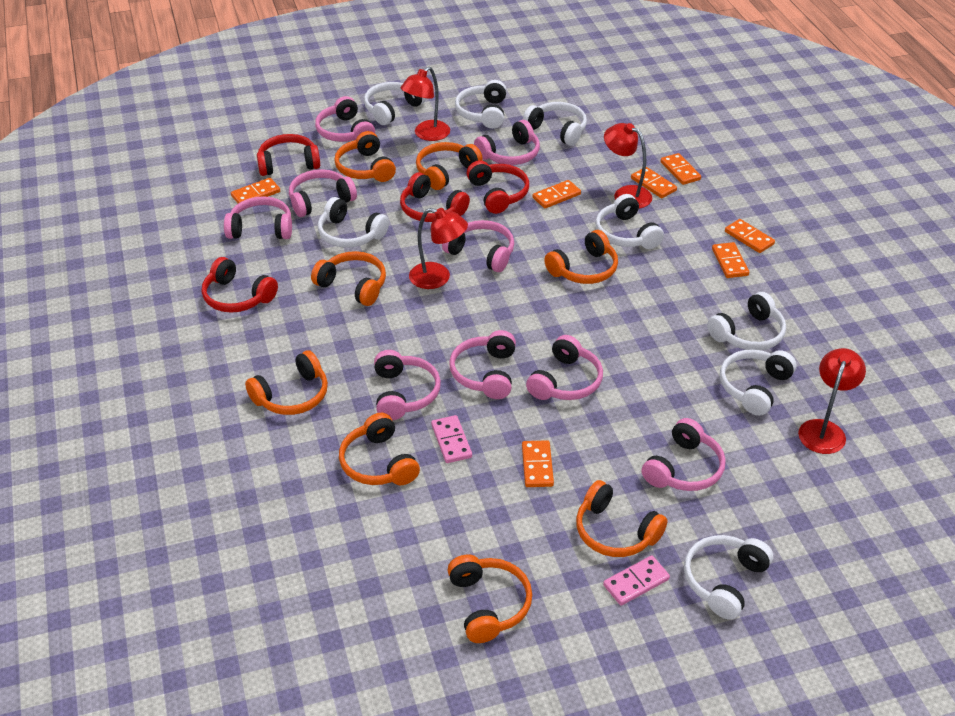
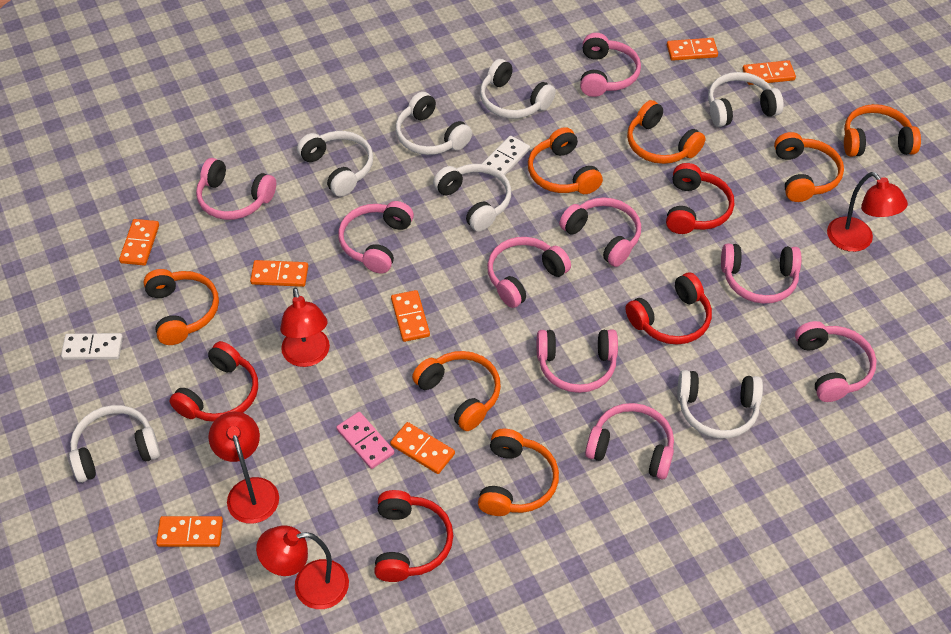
orange headphones: [245,350,328,415] [311,251,386,306] [334,131,396,182] [339,413,420,485] [416,142,483,190] [447,554,532,643] [544,230,618,284] [576,480,668,557] = 8 -> [143,269,219,345] [412,351,501,431] [478,429,559,516] [528,127,603,194] [627,100,706,164] [774,132,844,202] [844,104,921,157] = 7
pink domino: [431,415,472,463] [603,555,670,606] = 2 -> [336,412,394,469] = 1
white domino: none = 0 -> [61,333,123,360] [482,136,530,175] = 2
white headphones: [318,197,389,248] [364,82,426,125] [455,80,506,129] [523,102,587,146] [595,194,664,249] [684,535,773,620] [707,292,786,350] [720,349,796,416] = 8 -> [69,405,160,483] [297,131,373,196] [396,92,472,155] [433,164,511,231] [480,59,556,119] [677,370,763,438] [708,72,784,127] = 7

